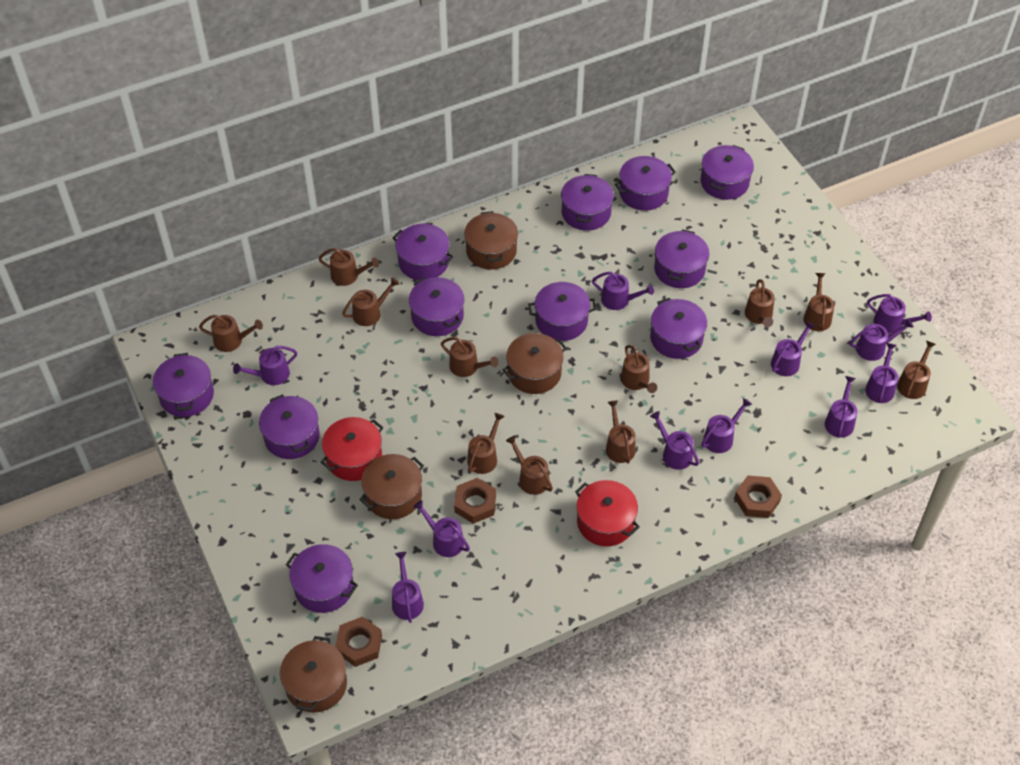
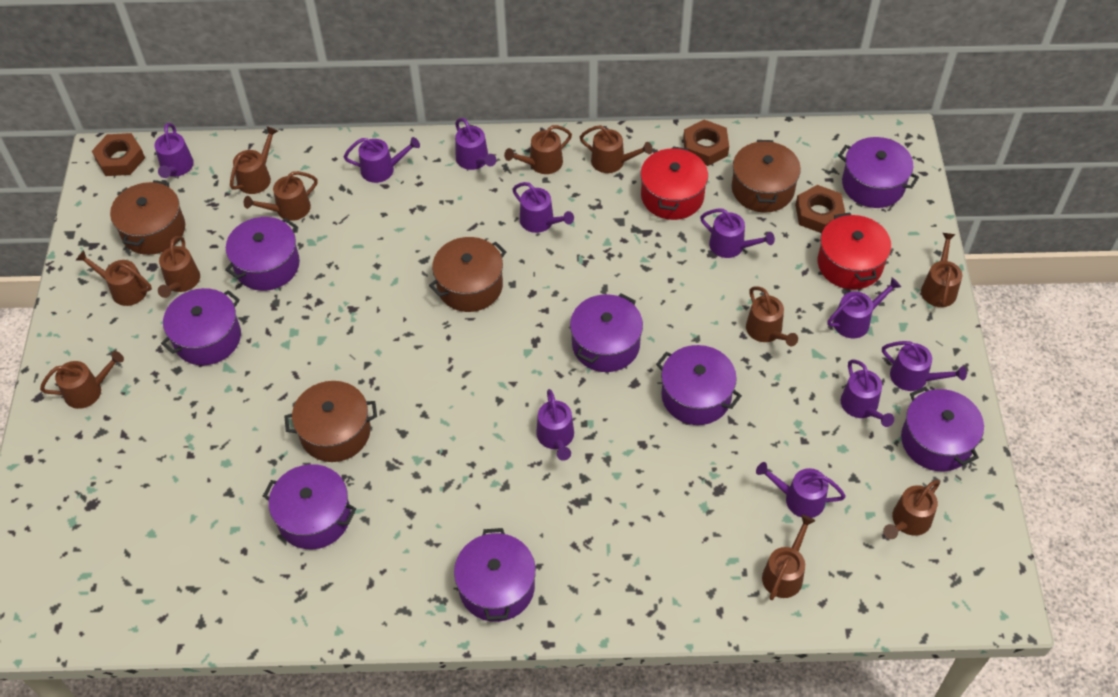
purple pot: [153,353,214,417] [259,394,320,459] [286,544,358,613] [393,224,453,280] [409,277,464,336] [528,282,596,341] [561,174,614,231] [615,156,676,211] [650,298,707,359] [654,229,709,288] [700,145,754,200] = 11 -> [161,288,241,365] [225,217,300,291] [263,464,356,550] [454,528,536,622] [570,294,643,372] [656,345,742,425] [838,137,919,208] [901,387,984,471] = 8
purple watering can: [233,346,297,385] [392,552,424,623] [413,500,470,557] [592,272,654,310] [650,411,699,470] [701,398,752,453] [771,321,815,376] [825,376,857,438] [850,319,914,361] [865,343,898,403] [867,294,932,333] = 11 -> [155,123,194,178] [344,137,420,183] [455,118,496,170] [512,182,574,233] [536,389,574,461] [700,209,775,258] [756,462,846,518] [827,277,901,338] [841,359,894,427] [882,341,967,391] = 10

